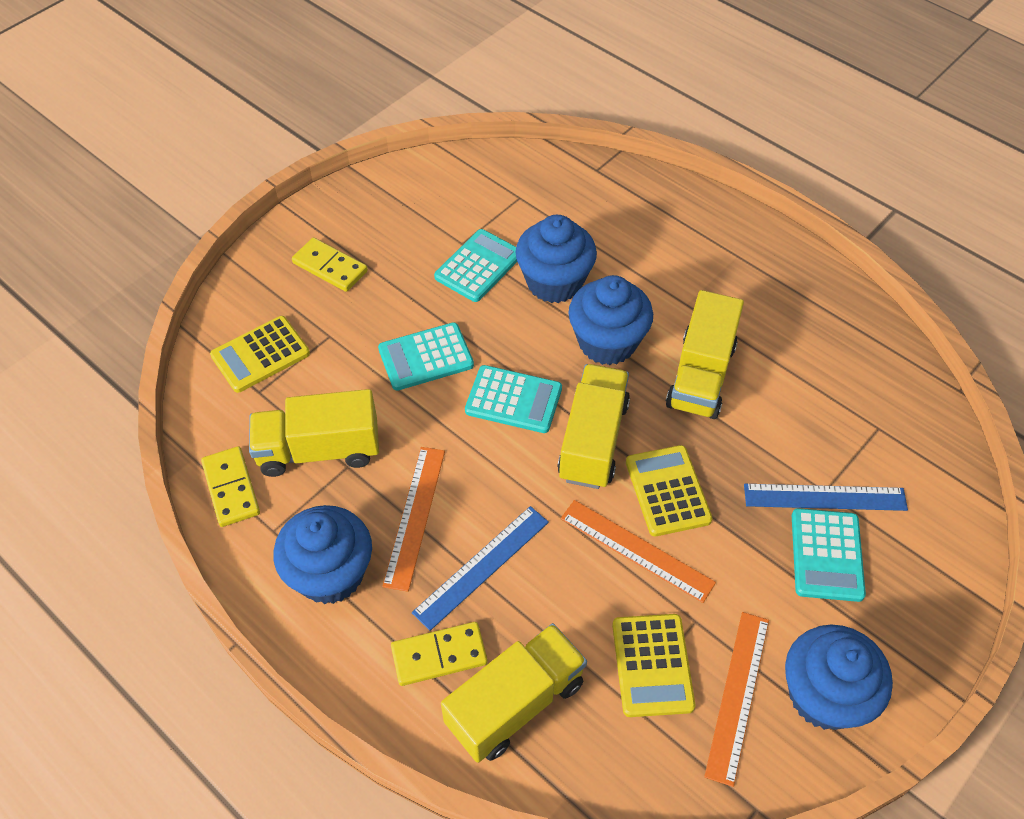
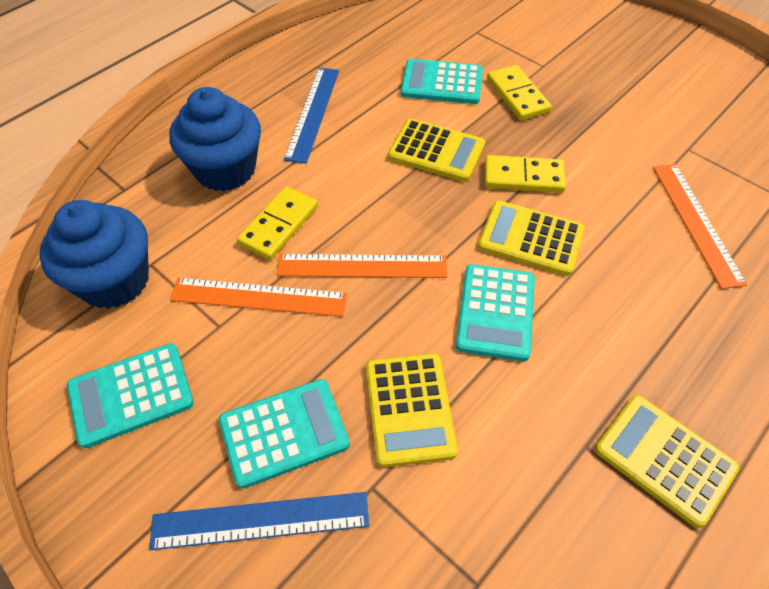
blue cupcake: [273,505,372,604] [515,215,597,303] [568,275,653,365] [785,625,893,730] = 4 -> [39,200,149,309] [169,87,261,192] = 2
yellow calculator: [210,316,310,393] [612,614,696,717] [626,445,713,536] = 3 -> [366,353,458,467] [388,119,485,182] [478,200,585,276] [595,395,739,528] = 4
yellow truck: [249,389,379,477] [441,623,587,763] [557,364,630,489] [666,290,744,419] = 4 -> none = 0

